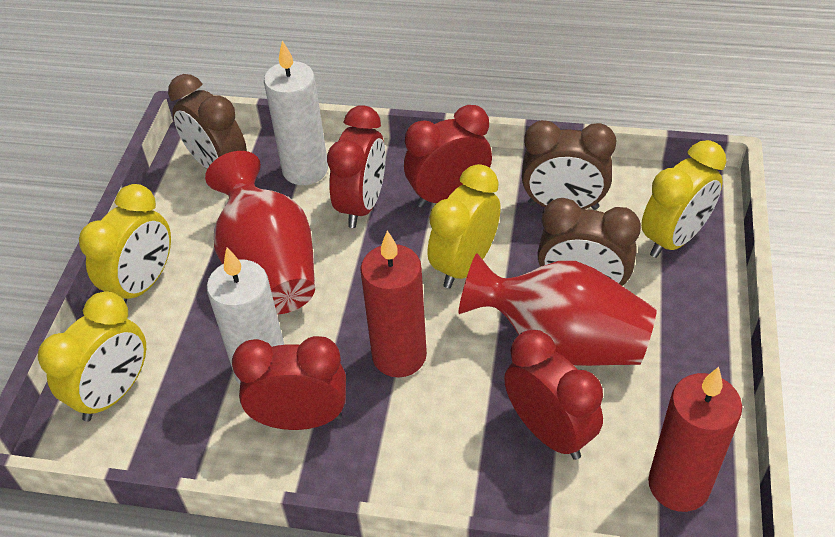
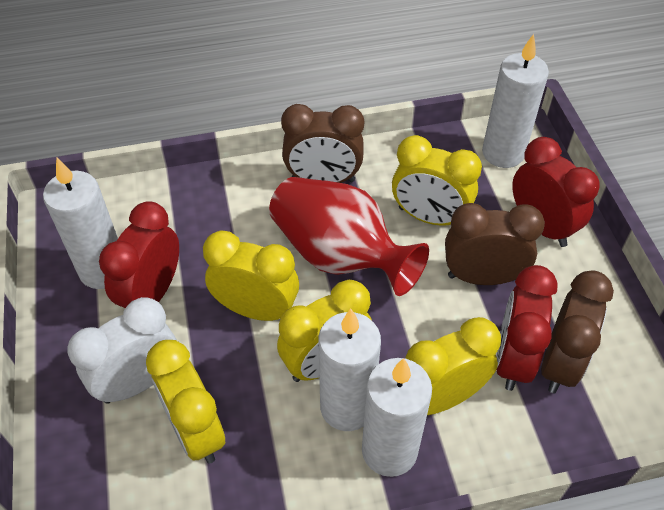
red candle: [360,230,427,378] [648,367,742,512] = 2 -> none = 0
red clock: [232,336,346,430] [327,105,386,228] [404,105,492,208] [504,330,603,460] = 4 -> [99,201,179,308] [496,265,558,391] [512,137,599,247] = 3
red vase: [205,151,315,314] [458,253,657,366] = 2 -> [269,177,429,296] = 1
white candle: [207,247,284,385] [264,40,328,185] = 2 -> [43,158,118,289] [318,309,381,431] [362,358,432,477] [482,34,549,168] = 4
white clock: none = 0 -> [67,297,177,404] = 1
yellow clock: [38,291,146,422] [79,184,171,303] [428,164,501,288] [641,140,726,258] = 4 -> [146,340,225,464] [203,231,299,321] [277,280,372,382] [392,135,482,226] [405,317,501,415] = 5

